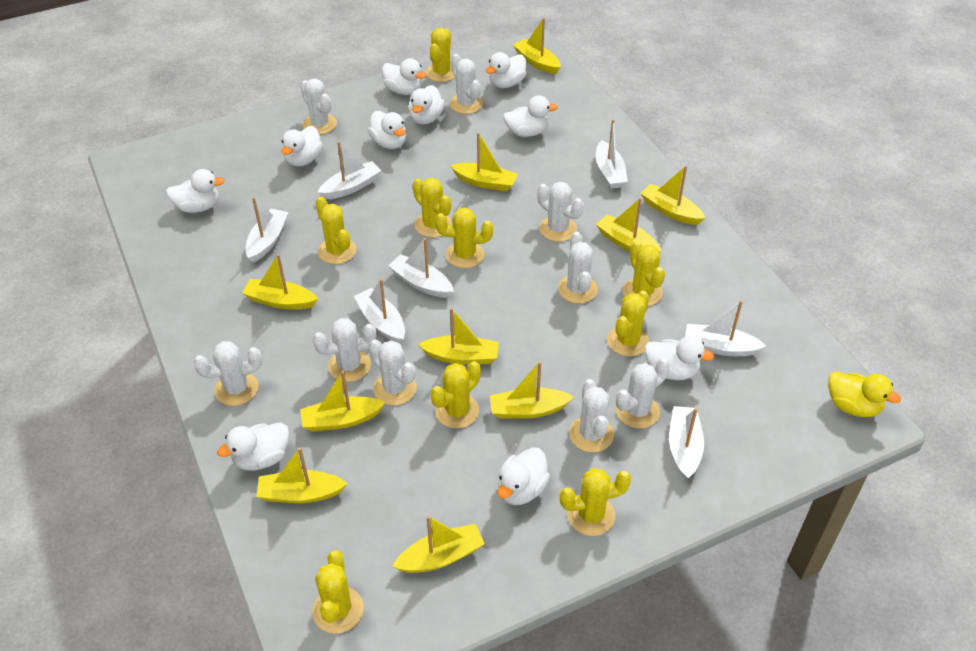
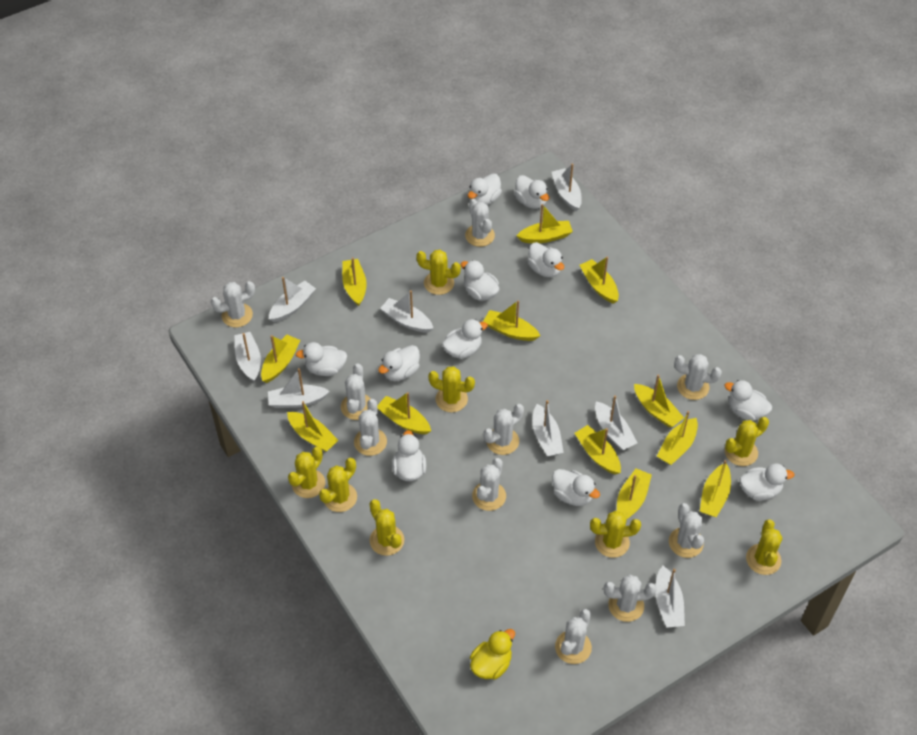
white boat: [245,197,288,263] [317,141,381,199] [354,279,405,344] [388,238,454,298] [596,119,628,189] [669,406,704,480] [685,300,766,356] = 7 -> [234,332,261,382] [268,368,330,408] [269,277,316,322] [380,290,434,332] [533,400,564,457] [552,163,582,211] [595,395,638,450] [655,566,685,628] = 8
white cactus: [194,341,262,406] [300,79,337,135] [313,318,377,382] [369,340,417,405] [450,54,483,114] [537,182,584,242] [558,232,598,304] [569,379,614,452] [616,358,670,428] = 9 -> [211,281,255,327] [341,363,371,420] [354,399,387,456] [465,199,495,247] [472,458,506,511] [483,404,524,455] [555,609,592,664] [604,574,657,622] [669,503,704,558] [674,354,722,400] = 10
white duck: [166,169,225,213] [217,423,289,471] [281,126,323,167] [368,111,406,149] [382,58,426,95] [408,85,444,124] [486,52,526,88] [497,447,550,505] [503,95,558,137] [644,336,714,380] = 10 -> [295,342,347,376] [378,345,420,381] [392,430,426,481] [442,319,488,359] [461,260,499,301] [468,173,502,205] [514,175,549,209] [527,242,564,277] [552,469,600,506] [724,380,772,421] [740,463,794,501] = 11
yellow boat: [242,254,318,309] [256,447,348,503] [300,371,386,431] [392,516,485,573] [418,308,499,364] [450,132,518,191] [490,361,574,419] [513,18,561,74] [596,198,662,252] [640,166,705,225] = 10 -> [261,335,301,383] [287,401,338,452] [342,257,367,306] [377,392,431,434] [483,300,540,341] [516,204,573,243] [575,425,621,475] [580,257,619,304] [617,469,652,519] [634,375,684,427] [657,411,698,465] [700,460,731,517] = 12
yellow cactus: [312,551,364,634] [315,197,356,264] [413,178,452,237] [426,28,455,82] [430,361,481,429] [435,207,493,268] [560,468,631,536] [607,290,649,357] [623,241,665,306] = 9 -> [288,447,325,498] [319,458,357,512] [369,499,404,556] [416,250,461,295] [428,366,475,412] [590,511,641,558] [725,417,769,466] [746,519,782,575] = 8

